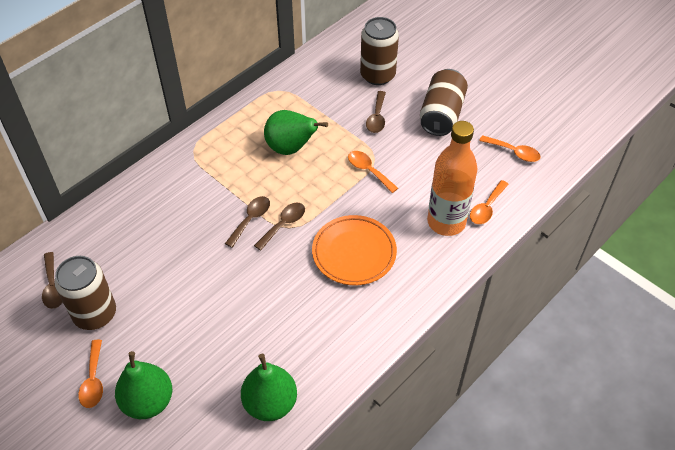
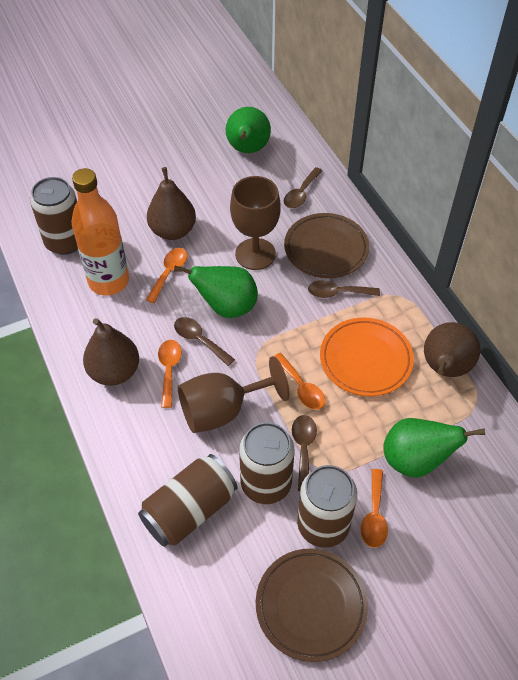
brown can: [54,256,116,330] [360,17,399,85] [420,69,468,136] = 3 -> [30,177,78,255] [138,454,237,547] [239,422,295,504] [297,465,357,548] = 4
brown goblet: none = 0 -> [178,356,290,433] [230,176,281,270] = 2
brown pear: none = 0 -> [83,318,139,386] [147,167,196,240] [424,322,481,377] = 3
brown plate: none = 0 -> [256,548,368,662] [284,213,369,278] = 2

